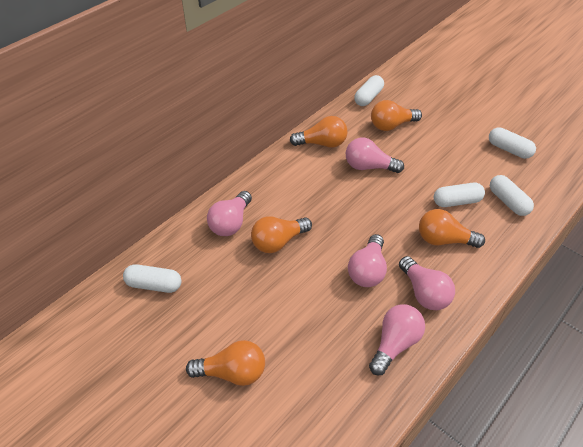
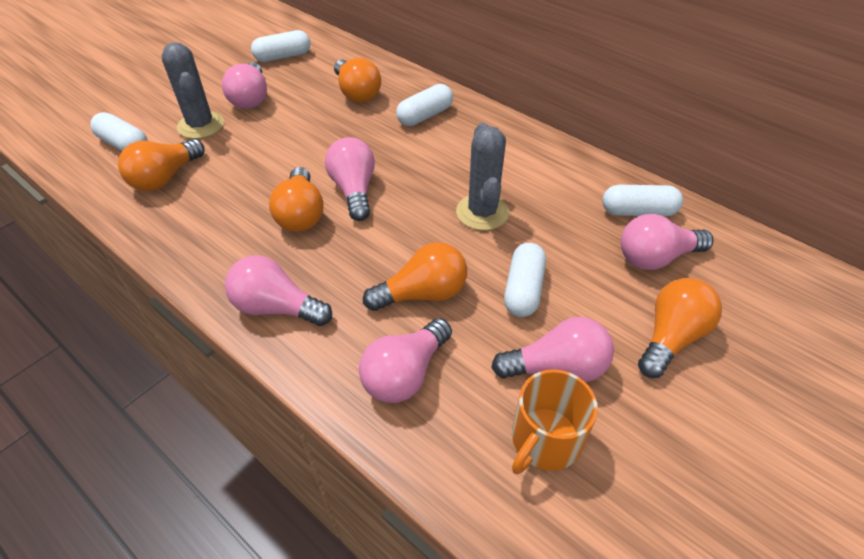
grey cactus: none = 0 -> [161,42,224,139] [456,123,509,230] = 2
orange mug: none = 0 -> [512,369,598,474] = 1
pink light bulb: [207,191,252,236] [346,138,404,173] [348,234,387,287] [369,304,425,375] [399,256,455,310] = 5 -> [222,62,267,109] [225,255,332,326] [325,137,375,221] [359,318,452,403] [491,317,614,382] [621,214,714,270] = 6

